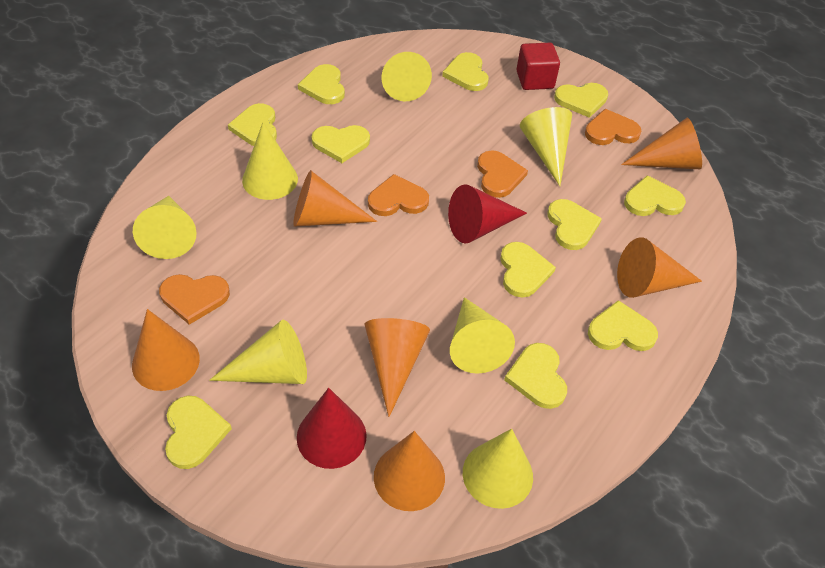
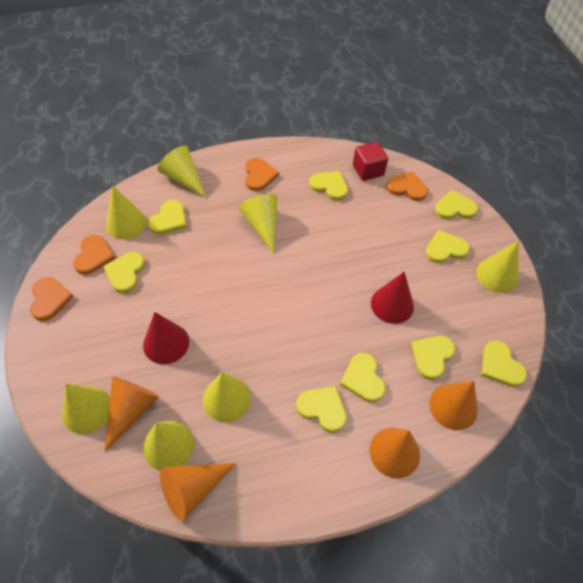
orange cone: [132,309,200,391] [293,170,377,227] [365,318,430,417] [374,431,445,511] [617,237,702,298] [621,118,702,169] = 6 -> [104,377,159,452] [160,463,236,521] [370,428,420,478] [429,381,478,430] = 4
yellow heart: [165,396,232,469] [228,103,277,146] [298,64,345,104] [311,125,370,163] [442,52,489,91] [500,242,556,298] [504,343,567,409] [547,199,602,250] [554,83,608,118] [588,300,658,351] [624,175,686,216] = 11 -> [103,252,145,293] [148,200,187,235] [296,386,347,433] [309,171,348,201] [340,353,386,402] [411,336,455,380] [425,230,470,263] [435,190,478,219] [481,340,527,387] = 9

